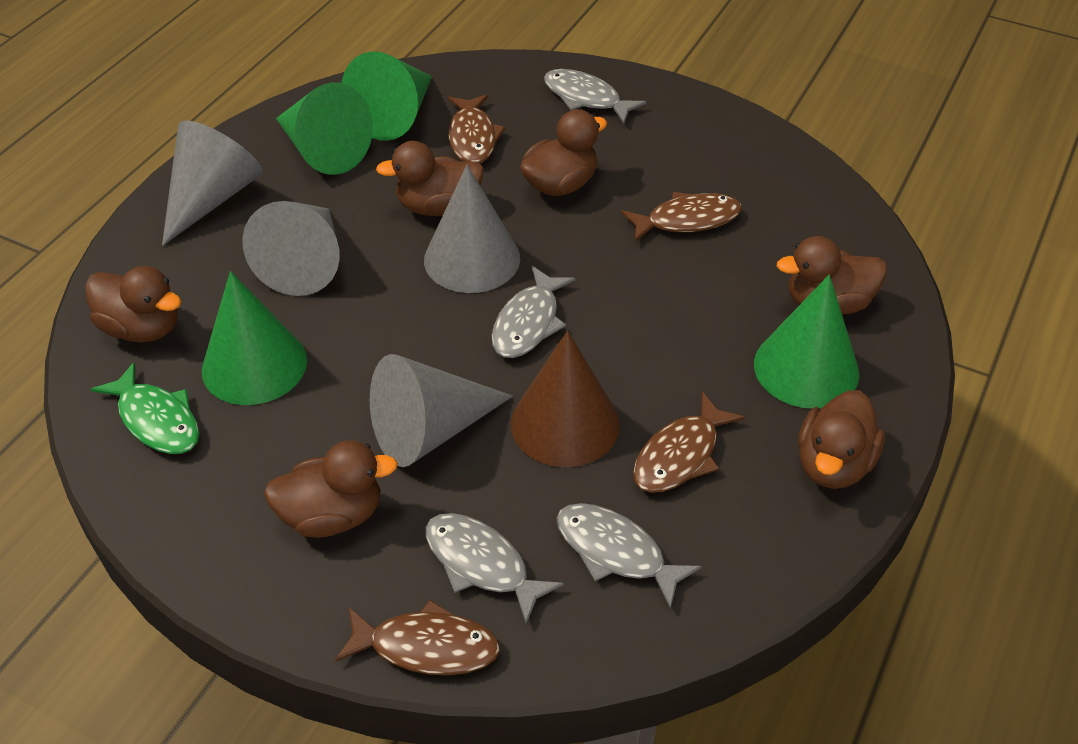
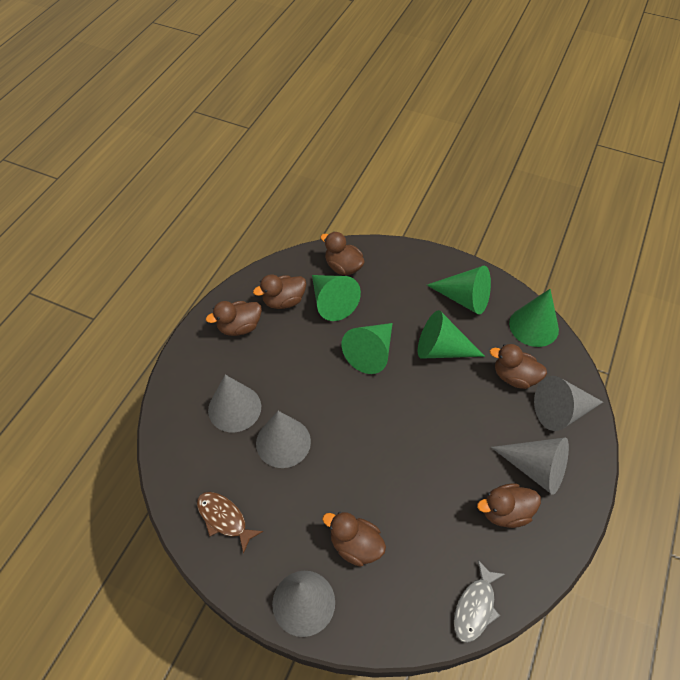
brown cone: [511,331,620,467] = 1 -> none = 0
brown fish: [335,600,500,675] [448,94,506,163] [621,192,742,242] [633,392,745,493] = 4 -> [197,492,263,554] = 1
green cone: [202,271,307,405] [276,82,373,175] [342,52,432,141] [754,275,859,409] = 4 -> [312,275,361,321] [342,323,393,374] [418,310,485,359] [427,265,491,315] [509,289,559,347] = 5
green fish: [91,362,200,454] = 1 -> none = 0
grey cone: [162,121,262,246] [242,201,340,296] [370,354,513,467] [424,165,520,293] = 4 -> [208,375,261,432] [256,411,311,468] [272,571,335,637] [491,437,569,495] [534,376,603,431] = 5
grey fish: [425,513,564,624] [492,266,575,358] [544,69,646,123] [556,503,702,609] = 4 -> [454,560,505,643] = 1

